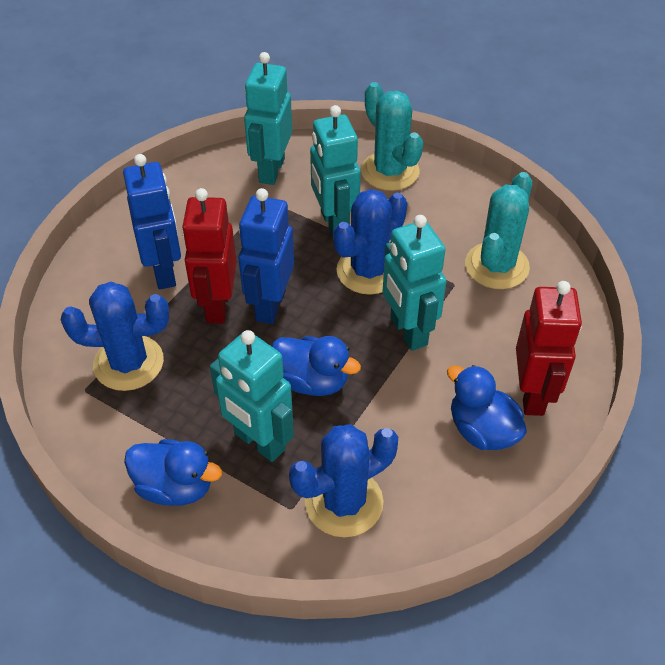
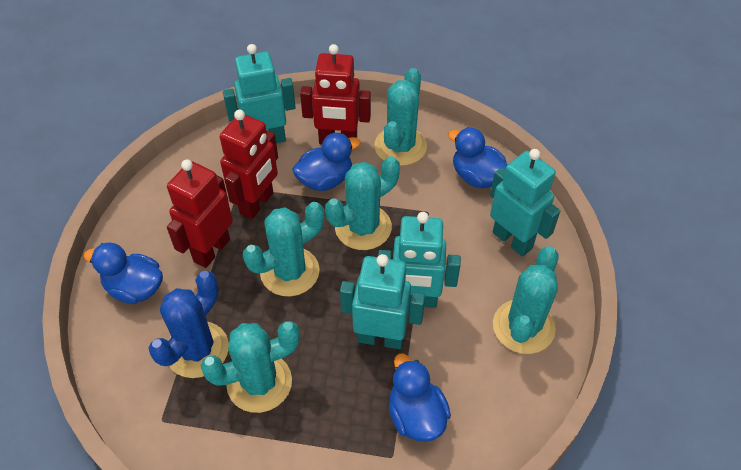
blue cactus: [61,282,169,391] [289,424,398,537] [333,189,407,295] = 3 -> [148,271,229,378] = 1
blue duck: [124,439,222,506] [272,336,361,396] [447,365,527,450] = 3 -> [84,242,163,304] [292,133,361,191] [388,353,451,442] [448,127,508,188] = 4
blue robot: [123,154,181,289] [239,188,294,324] = 2 -> none = 0
red robot: [182,188,236,324] [516,281,582,416] = 2 -> [167,160,233,268] [220,110,278,219] [300,44,371,144] = 3
turquoise cactus: [361,82,423,191] [465,172,532,289] = 2 -> [201,321,300,413] [243,202,324,297] [325,156,400,250] [374,68,427,166] [493,246,559,354] = 5

